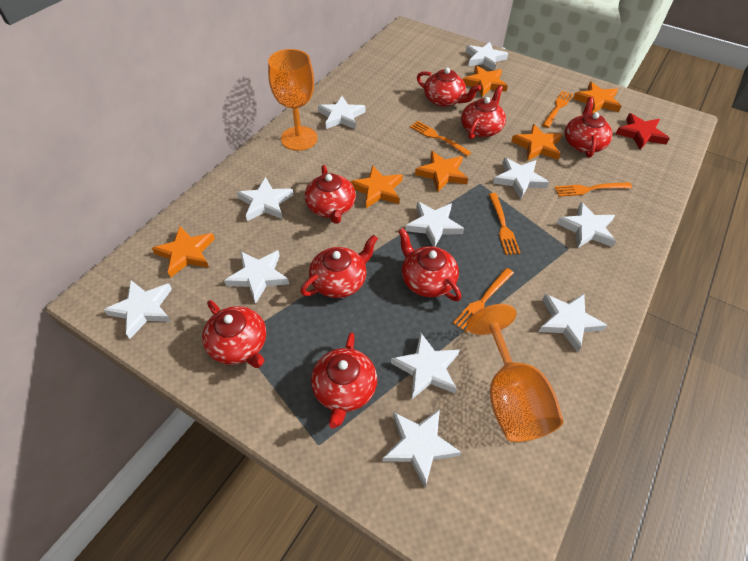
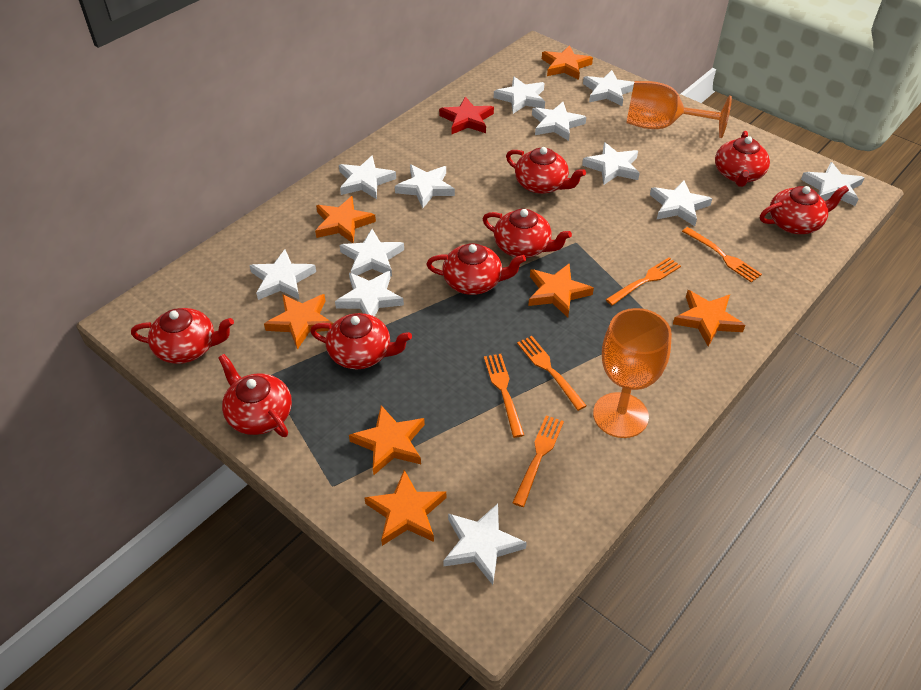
orange star: [152,226,215,278] [350,165,403,208] [415,151,468,193] [463,65,508,97] [511,124,562,161] [573,82,621,113] = 6 -> [264,294,334,350] [315,196,376,243] [349,405,425,475] [364,470,446,546] [528,263,594,317] [542,45,593,80] [673,290,745,347] = 7
white star: [104,280,172,339] [224,250,289,304] [237,177,294,221] [318,96,365,129] [383,409,461,487] [391,333,460,399] [405,202,464,247] [466,42,508,71] [493,157,549,199] [539,294,608,352] [557,202,616,249] = 11 -> [249,249,316,300] [335,271,404,317] [339,155,396,199] [339,229,404,277] [395,165,455,208] [443,503,527,585] [494,77,545,114] [532,102,586,141] [582,142,640,185] [583,70,634,106] [650,180,712,226] [801,162,865,206] = 12

